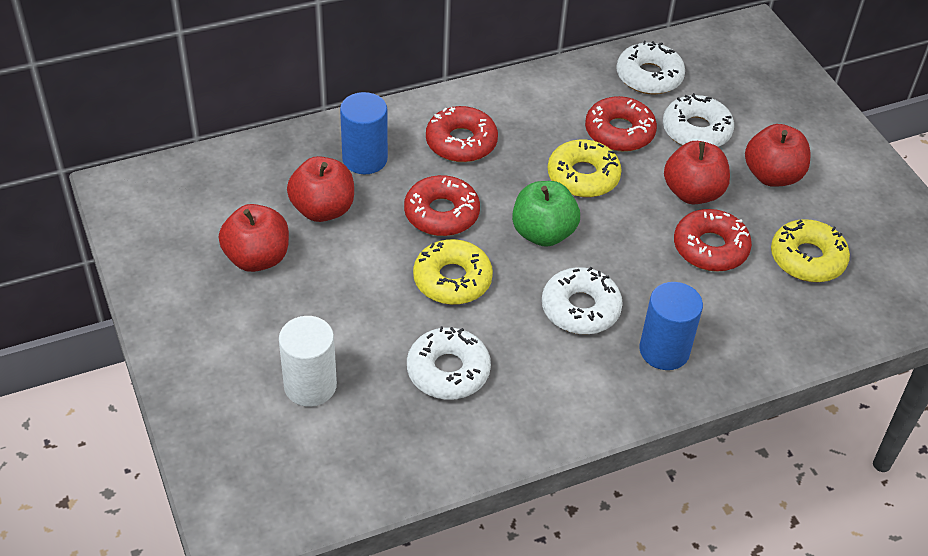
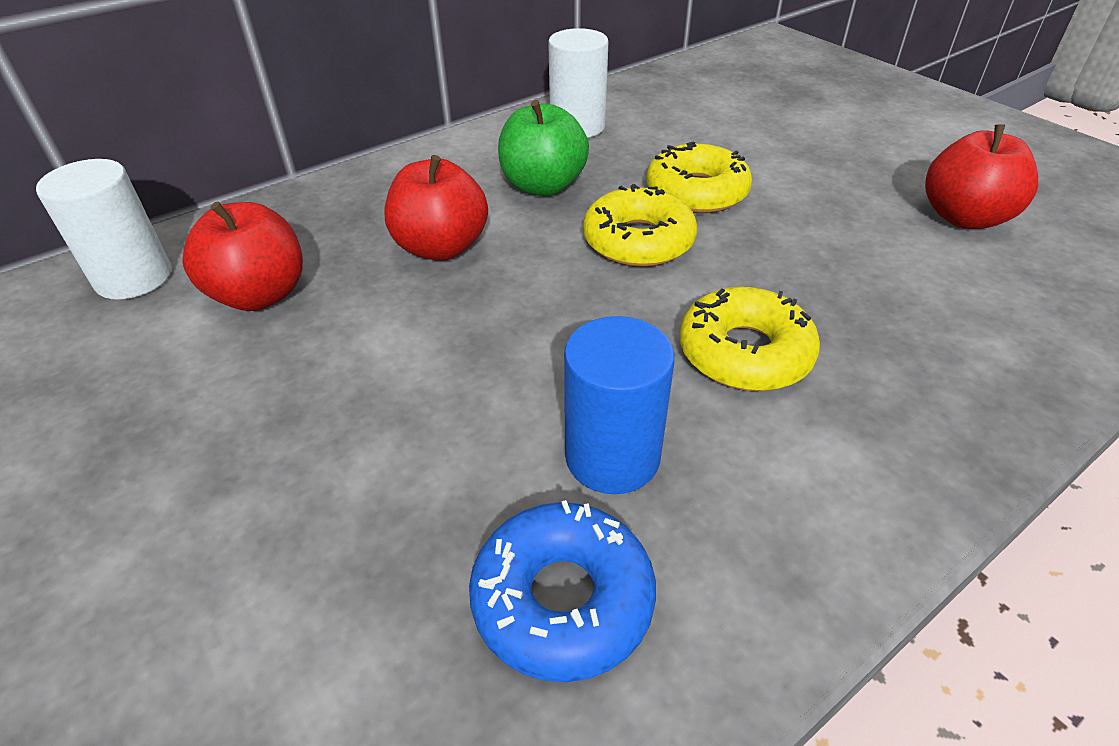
blue cylinder: [340,92,388,174] [639,282,703,370] = 2 -> [564,316,675,494] = 1
blue donut: none = 0 -> [469,500,656,682] = 1
red apple: [219,204,289,272] [287,156,354,222] [664,141,730,204] [745,124,810,187] = 4 -> [182,201,303,311] [384,155,488,261] [925,124,1038,229] = 3
red donut: [404,175,480,236] [426,106,498,162] [585,96,657,152] [674,209,752,272] = 4 -> none = 0
white cylinder: [279,316,337,407] = 1 -> [36,159,171,300] [548,28,609,138] = 2
white donut: [407,326,491,400] [542,267,623,335] [616,41,685,94] [663,93,734,147] = 4 -> none = 0

